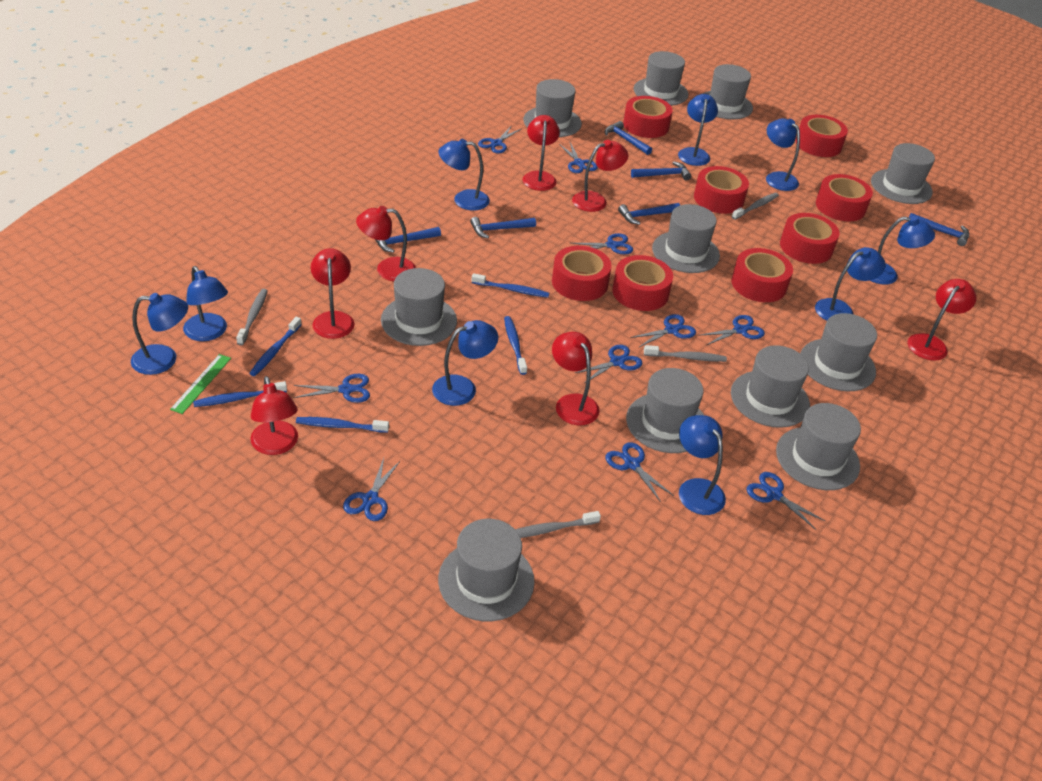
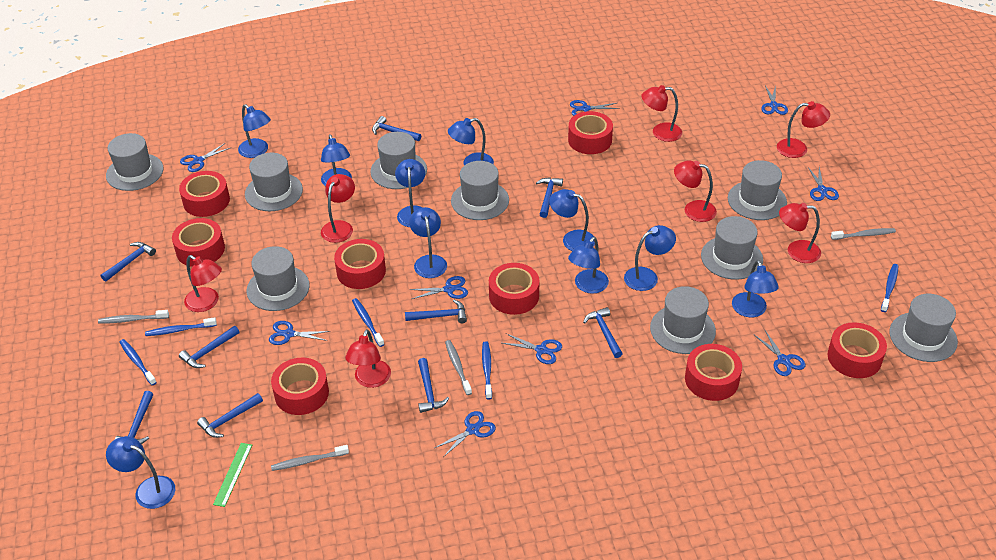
blue hammer: [375,227,441,253] [470,217,536,238] [605,121,652,155] [618,203,680,225] [631,161,691,181] [909,213,969,246] = 6 -> [101,242,156,282] [115,391,153,444] [179,326,240,368] [197,393,263,438] [372,116,421,141] [405,300,467,323] [418,358,449,413] [536,177,563,218] [583,307,623,358] = 9
blue lamp: [131,293,188,375] [183,266,228,341] [432,320,498,406] [438,139,490,210] [678,94,718,166] [679,415,726,515] [766,118,800,191] [815,247,886,321] [870,216,935,285] = 9 -> [106,436,175,509] [238,104,271,158] [321,134,352,186] [395,159,425,227] [409,207,447,278] [448,118,494,165] [549,189,595,251] [568,237,609,294] [624,225,676,291] [732,260,779,317] = 10
blue scissors: [294,374,370,403] [343,458,400,521] [478,127,521,154] [559,142,598,173] [571,233,633,254] [575,345,642,383] [605,442,674,502] [630,314,696,348] [698,315,765,345] [746,472,825,530] = 10 -> [180,143,230,172] [269,321,330,345] [409,276,468,299] [435,411,496,457] [502,333,562,364] [570,100,619,116] [754,329,805,376] [761,85,788,115] [808,167,839,201] = 9
grey hat: [381,268,457,346] [438,519,535,621] [523,79,582,137] [626,368,704,453] [634,51,688,106] [652,204,720,273] [703,64,753,119] [731,345,810,428] [776,403,861,490] [800,313,877,391] [871,143,935,204] = 11 -> [106,133,163,191] [245,153,303,211] [247,246,310,311] [370,132,427,189] [451,161,509,220] [650,286,716,354] [701,216,763,280] [728,160,787,220] [890,294,958,362] = 9

